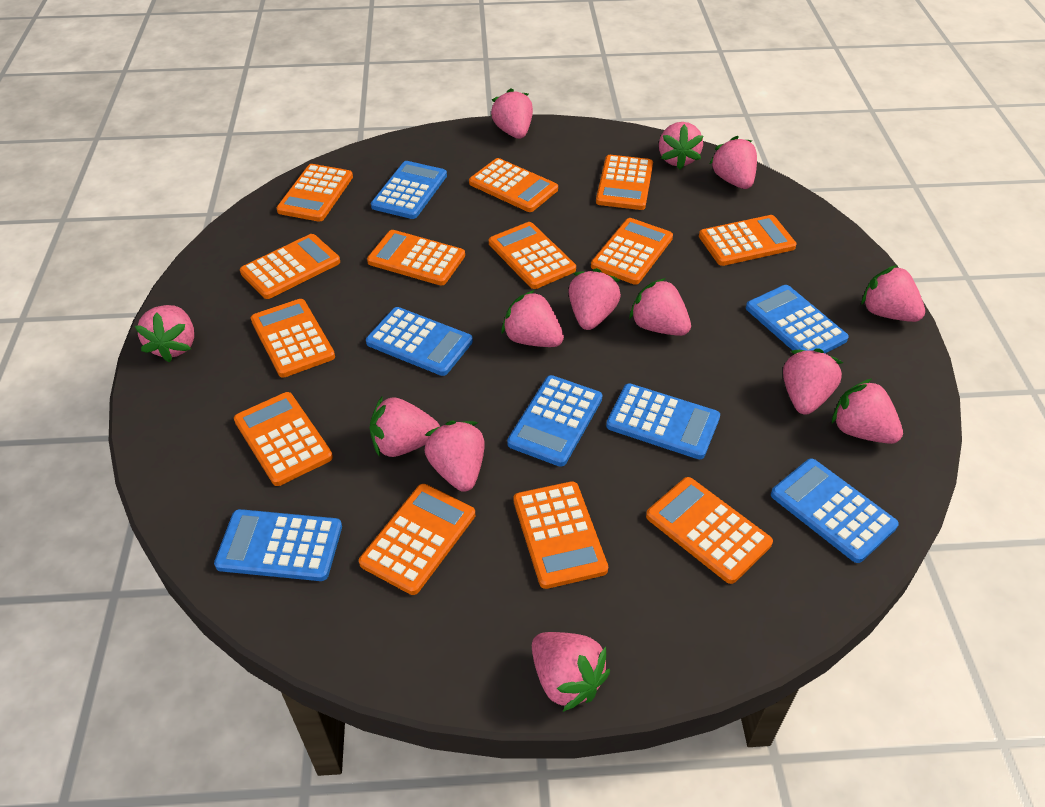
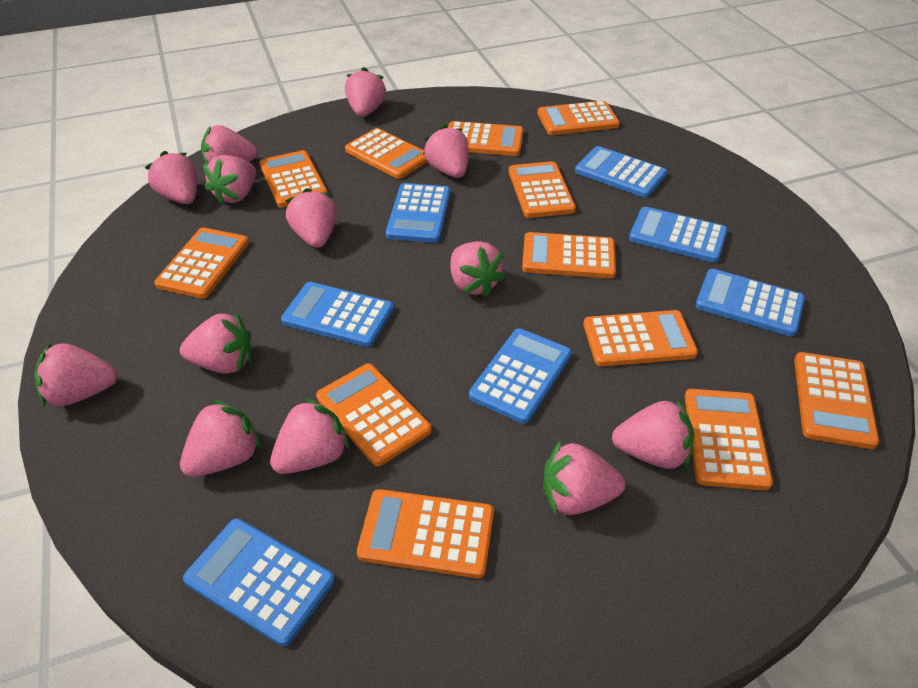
orange calculator: [234,392,333,486] [240,234,340,299] [251,299,335,378] [276,164,353,222] [359,484,475,595] [367,230,465,285] [469,158,558,212] [489,222,576,289] [514,481,608,589] [591,218,673,285] [596,155,653,210] [646,477,773,584] [699,215,797,266] = 13 -> [154,227,249,299] [259,150,327,208] [316,364,432,466] [345,128,428,179] [357,489,494,578] [448,121,523,156] [509,161,576,218] [522,232,616,278] [537,101,620,135] [583,310,698,366] [685,389,773,490] [794,352,879,449] = 12

